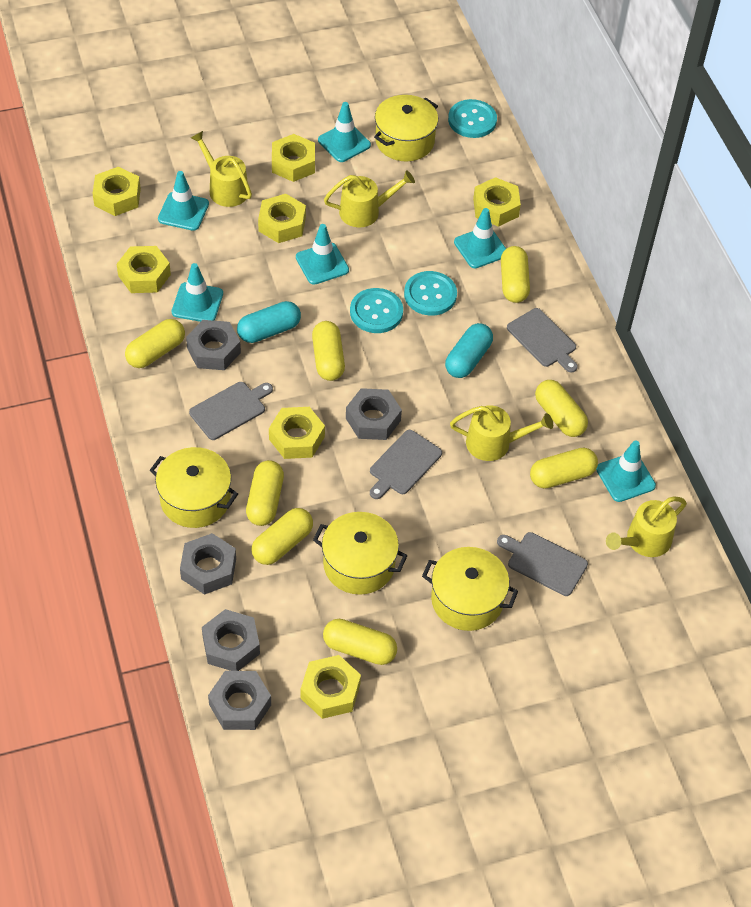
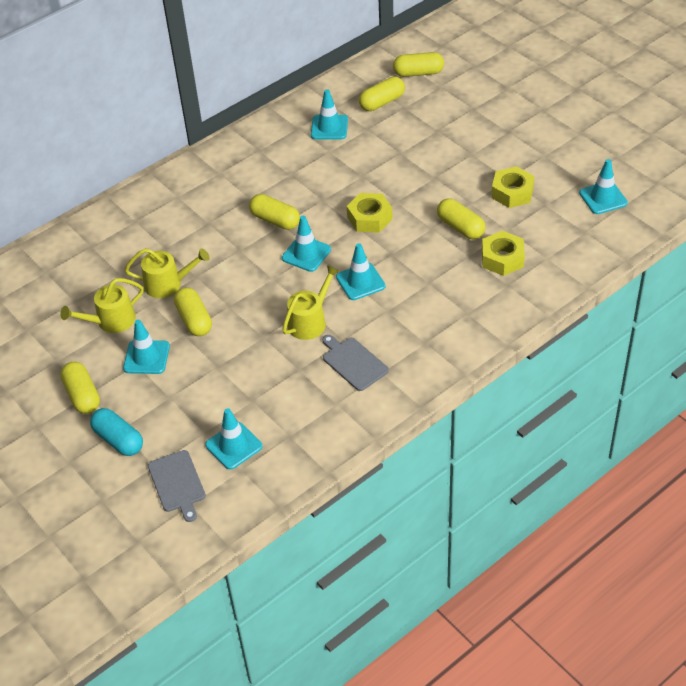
grey cutting board: [189,382,273,440] [370,430,442,499] [497,532,588,596] [507,308,578,372] = 4 -> [148,450,206,522] [322,335,389,391] = 2
grey nut: [180,533,236,595] [186,320,241,370] [202,609,260,671] [208,671,271,730] [346,388,402,440] = 5 -> none = 0
turquoise button: [350,288,403,333] [404,271,457,316] [448,99,497,138] = 3 -> none = 0
turquoise capsule: [237,301,301,343] [445,323,493,378] = 2 -> [90,408,143,456] = 1
yellow capsule: [125,319,185,368] [246,460,284,526] [252,508,313,565] [312,321,345,381] [323,619,397,665] [501,246,530,303] [530,448,598,489] [535,380,588,437] = 8 -> [61,362,100,414] [174,287,212,336] [249,194,300,230] [359,77,405,111] [393,52,444,77] [437,198,485,239] = 6
yellow nut: [92,167,141,216] [117,246,171,293] [258,194,306,243] [269,407,325,459] [272,134,315,182] [301,655,361,719] [473,177,521,227] = 7 -> [347,193,393,233] [482,231,525,276] [491,166,534,208] = 3
yellow pot: [150,447,238,528] [313,512,407,595] [374,95,438,161] [422,547,518,631] = 4 -> none = 0
yellow watering can: [191,131,252,207] [324,170,415,227] [450,405,553,461] [606,496,687,557] = 4 -> [60,278,144,333] [125,249,210,298] [282,265,339,340] = 3

